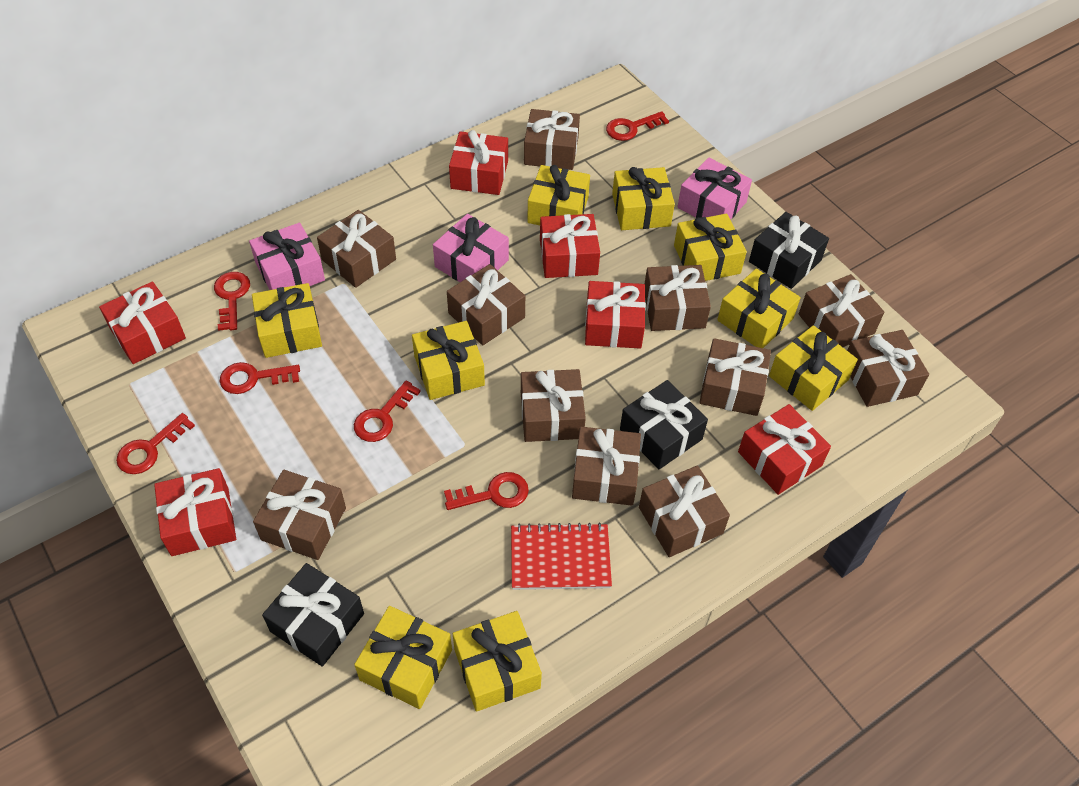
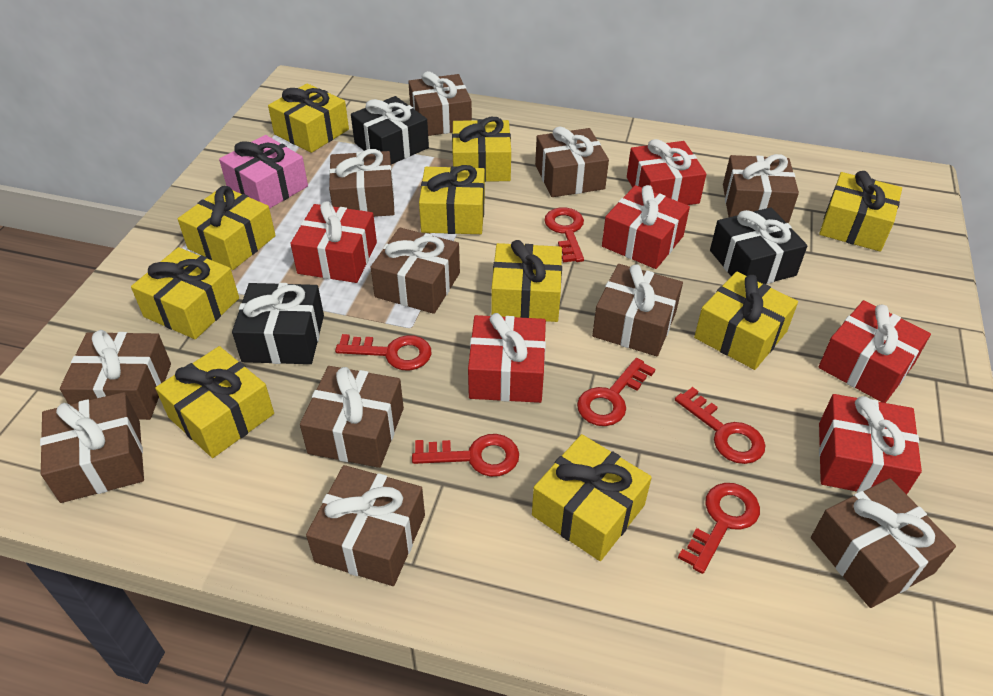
pink gift: [249,223,325,290] [433,214,509,282] [678,157,752,220] = 3 -> [219,135,308,209] = 1
red notebook: [511,523,612,590] = 1 -> none = 0
yellow gift: [252,283,322,358] [354,606,452,709] [412,321,485,400] [453,611,542,712] [527,165,590,225] [612,167,675,230] [674,214,747,281] [717,269,801,348] [769,325,858,411] = 9 -> [131,247,239,339] [155,346,274,458] [178,186,276,270] [268,83,349,153] [419,165,485,234] [452,117,511,182] [491,240,562,322] [532,434,652,561] [694,272,798,370] [819,171,902,252] = 10

